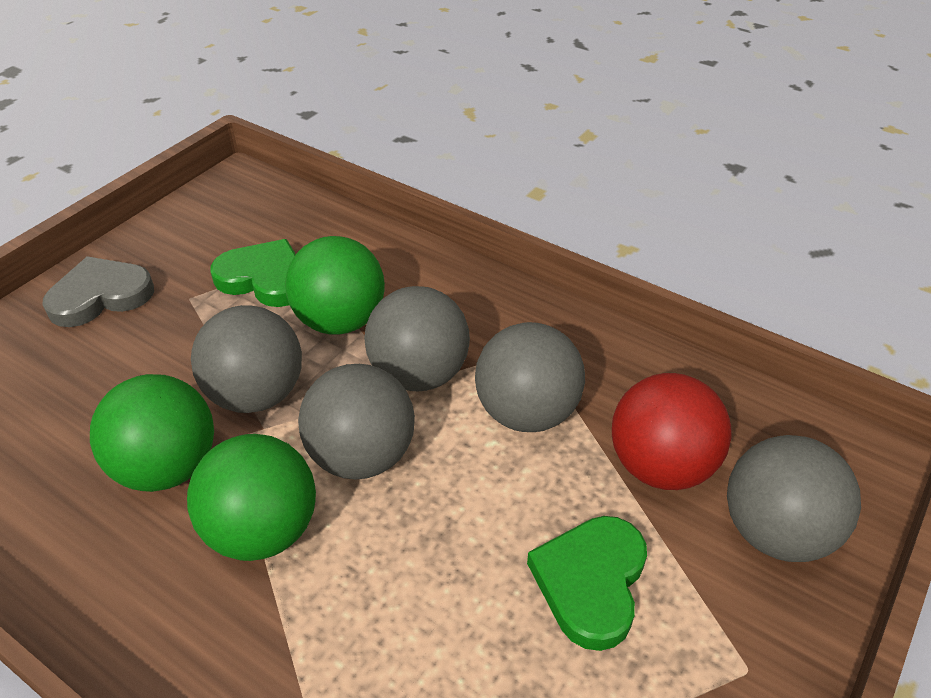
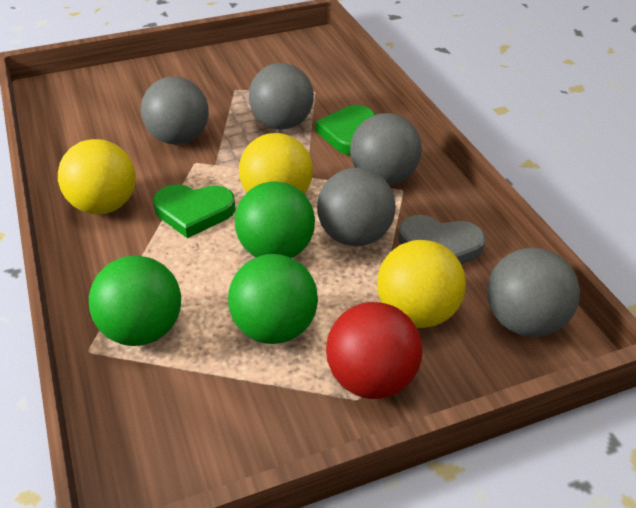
yellow ball: none = 0 -> [58,139,136,214] [239,133,313,194] [377,240,466,328] = 3

